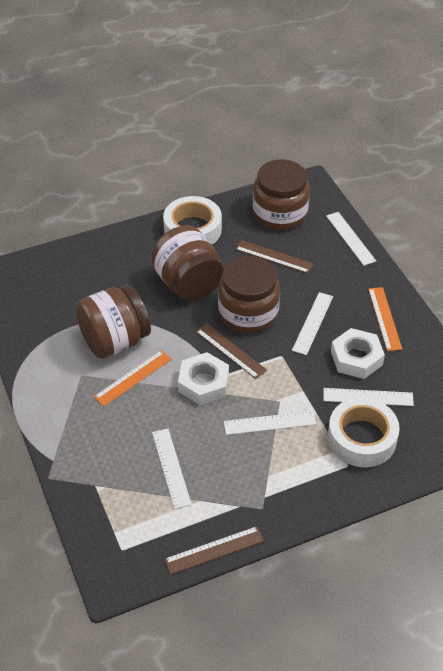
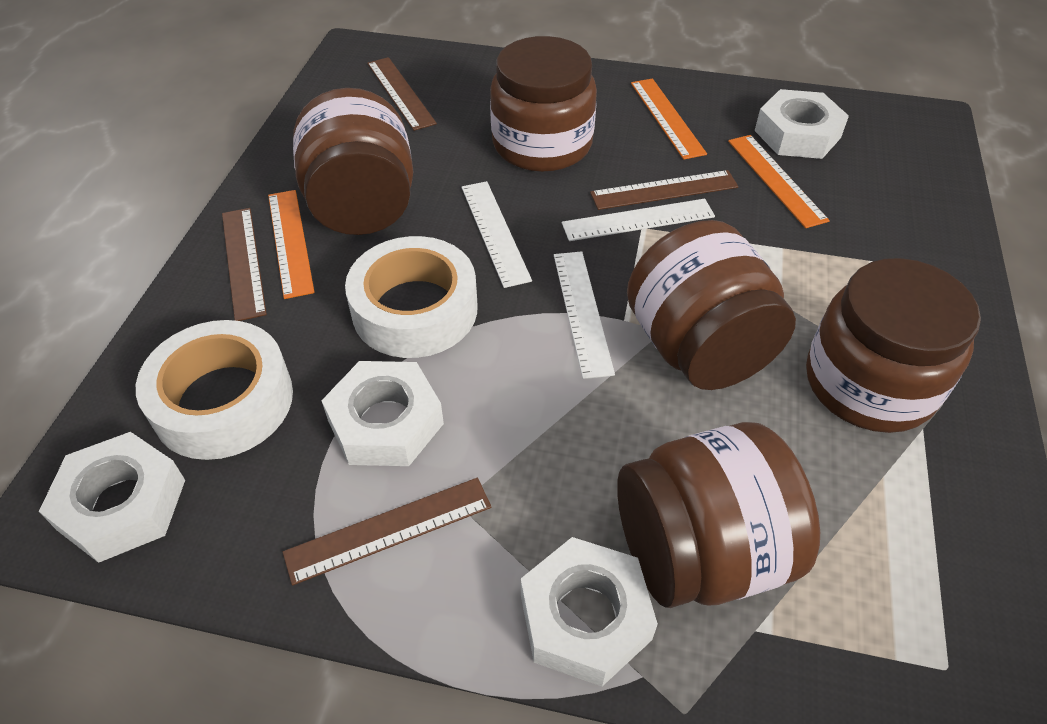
brown jar: [75,285,151,359] [151,226,224,301] [218,256,280,333] [253,159,310,230] = 4 -> [293,88,413,235] [490,36,597,172] [617,422,820,608] [627,220,796,390] [806,258,981,433] = 5
brown ruler: [164,526,264,575] [196,323,267,379] [235,240,313,274] = 3 -> [222,208,267,321] [283,478,491,585] [367,57,437,131] [590,170,738,210] = 4
orange ruler: [94,350,172,406] [368,287,402,351] = 2 -> [268,190,315,299] [631,78,707,160] [728,135,830,228] = 3
white nut: [178,352,229,405] [331,328,385,379] = 2 -> [39,432,185,563] [321,361,444,466] [521,537,658,686] [755,89,849,159] = 4
white ruler: [152,429,192,509] [224,411,316,435] [292,292,333,355] [324,388,414,406] [326,212,376,266] = 5 -> [462,181,532,288] [554,251,615,379] [562,199,715,241] = 3

